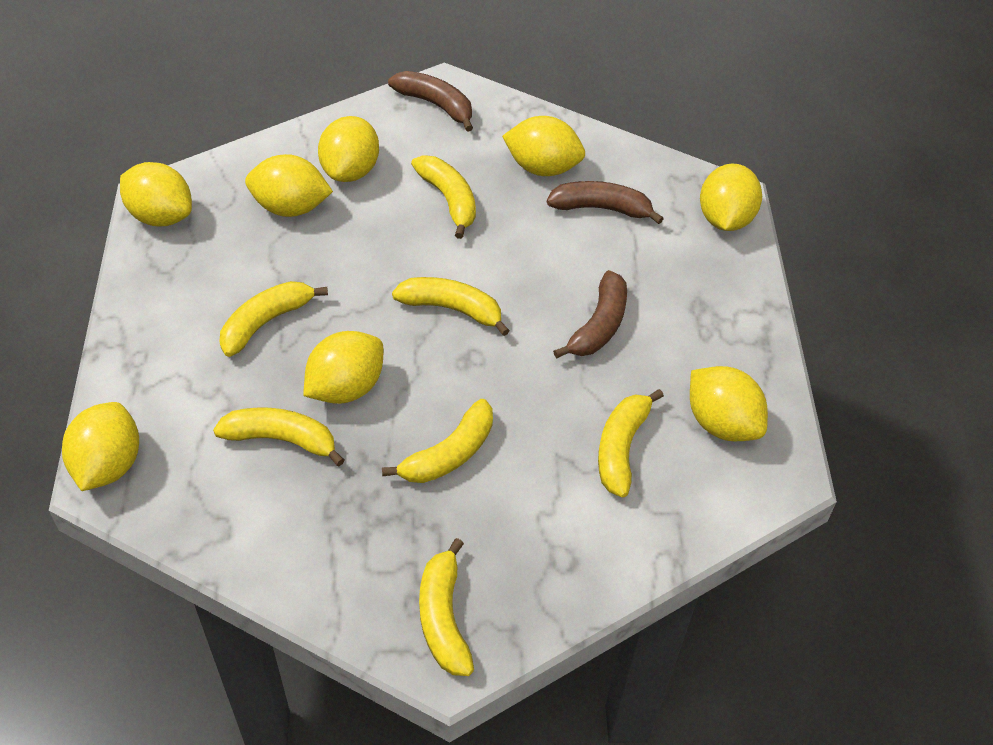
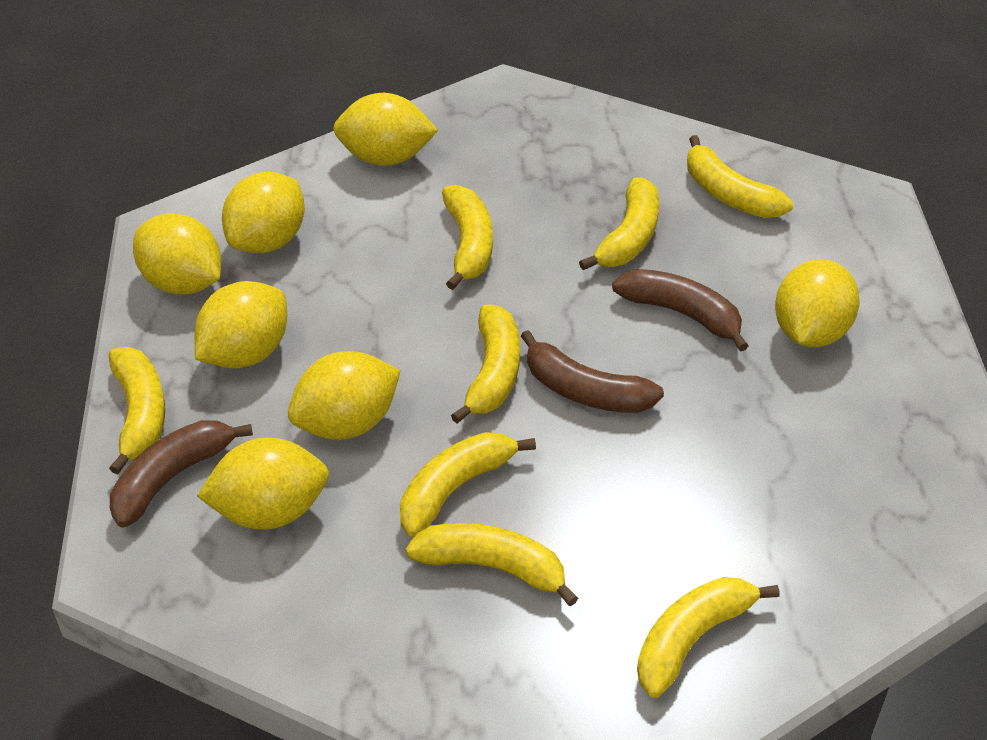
yellow banana: [213,407,345,466] [219,281,328,357] [382,399,493,483] [392,277,510,336] [411,155,476,239] [419,538,474,676] [598,389,664,498] = 7 -> [109,347,165,475] [400,432,536,537] [406,523,578,606] [442,185,493,290] [451,304,520,424] [579,177,659,270] [637,577,779,698] [687,135,793,218] = 8
yellow lemon: [62,402,139,491] [120,162,192,226] [245,154,333,217] [303,331,383,404] [318,116,379,182] [502,116,585,176] [690,366,768,441] [700,164,762,231] = 8 -> [133,213,221,295] [195,281,287,368] [197,438,329,530] [222,172,305,253] [288,351,401,440] [333,93,438,166] [775,259,860,347] = 7

